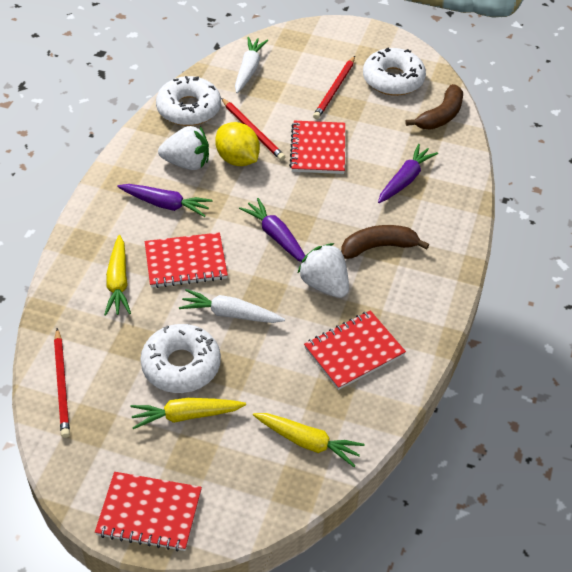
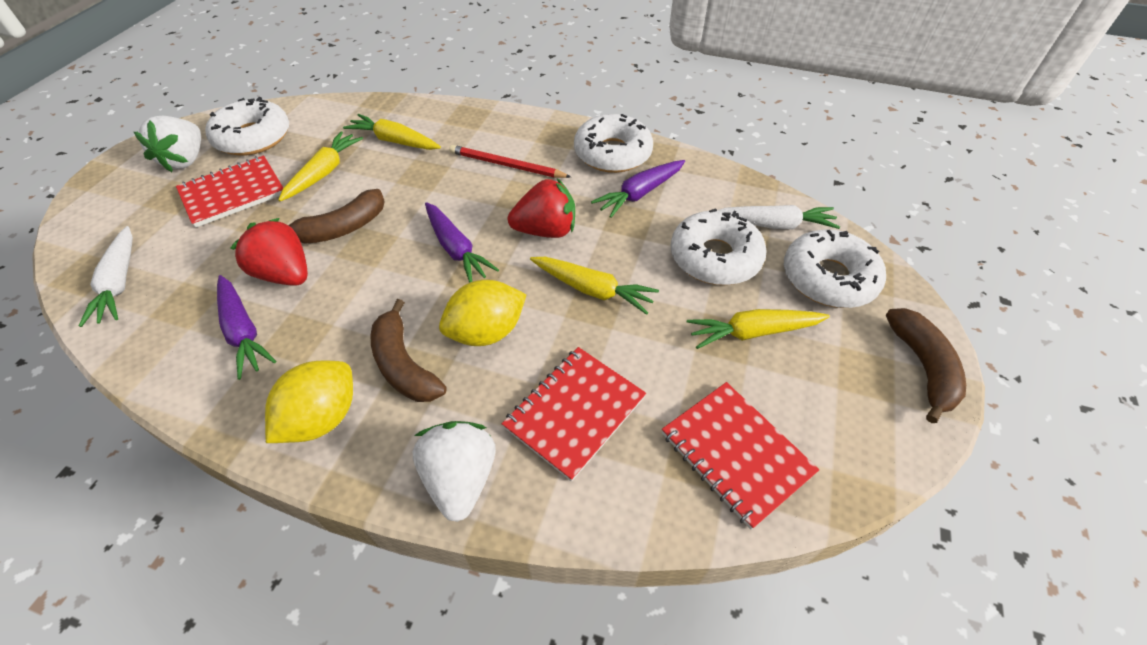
brown banana: [341,225,429,259] [406,84,463,130] = 2 -> [288,189,385,244] [371,299,447,402] [886,308,966,423] = 3
red notebook: [95,472,202,552] [145,232,228,288] [289,121,345,174] [304,311,406,390] = 4 -> [176,155,283,227] [502,347,646,482] [662,382,819,529] = 3
red pencil: [54,328,70,438] [221,98,285,161] [313,56,355,119] = 3 -> [449,145,571,178] = 1
red strawberry: none = 0 -> [231,218,308,286] [508,178,575,238] = 2
white donut: [140,324,221,393] [156,76,221,126] [363,47,426,96] = 3 -> [205,97,289,156] [574,114,653,173] [671,208,767,285] [784,229,886,308] = 4
yellow carrot: [104,235,131,316] [131,398,246,429] [253,413,365,467] = 3 -> [278,131,363,201] [343,114,441,150] [530,257,659,315] [687,309,830,349] = 4
yellow lemon: [215,122,260,166] = 1 -> [265,361,353,443] [439,280,527,346] = 2

